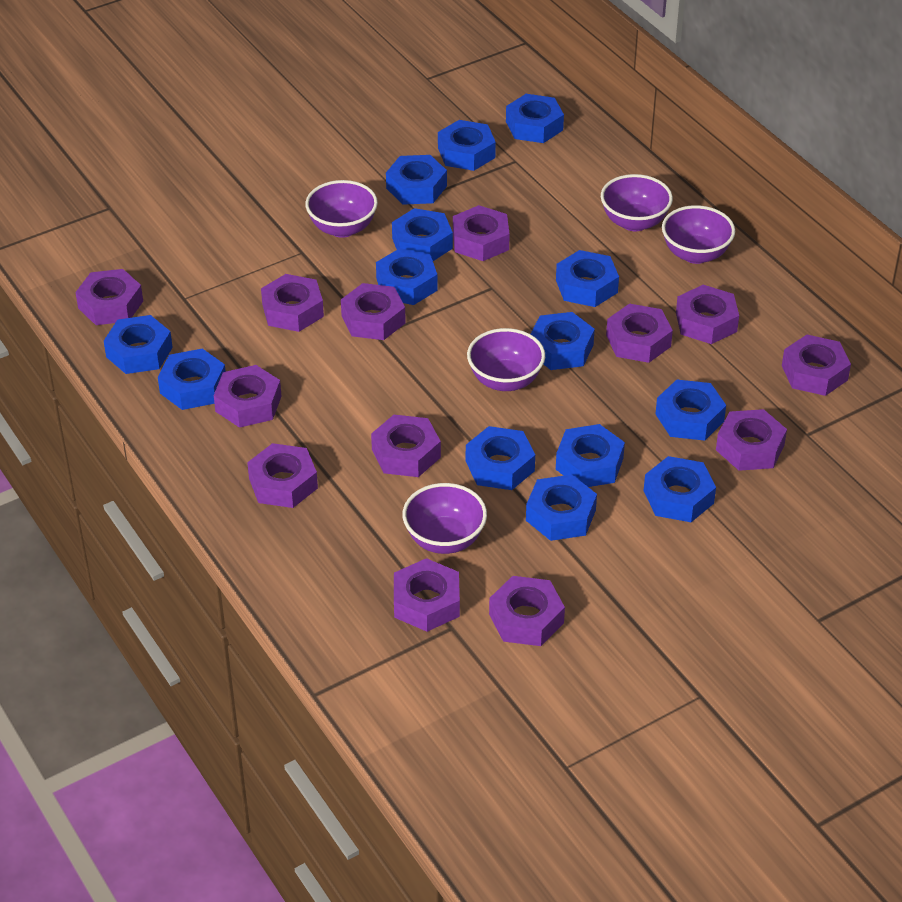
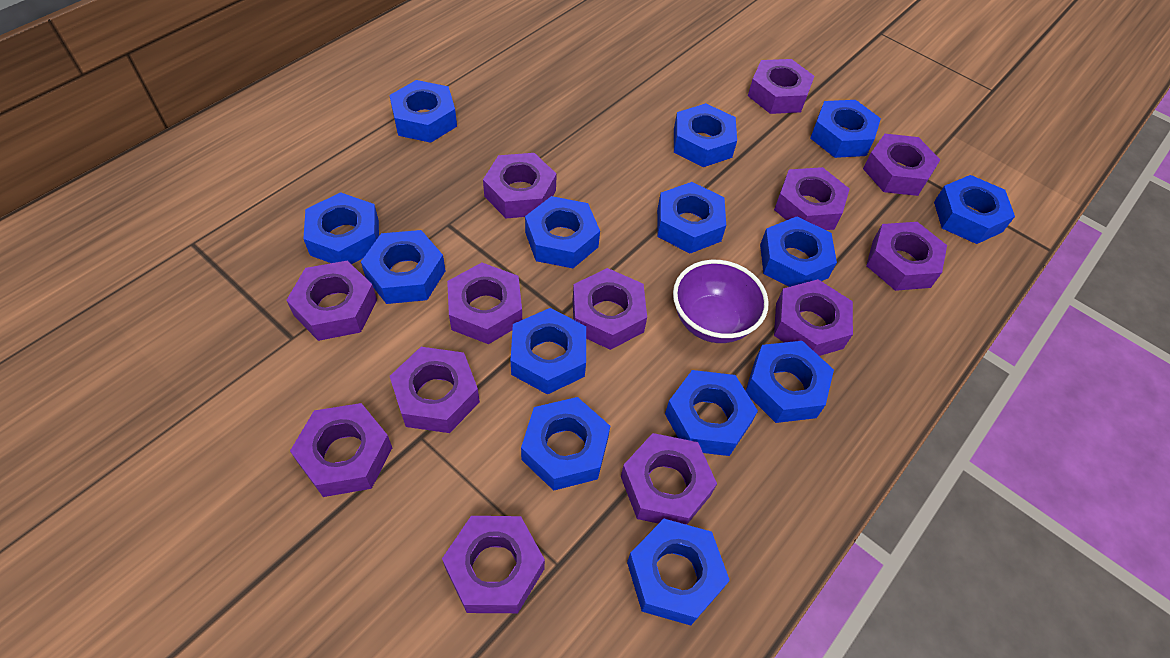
purple bowl: [305,180,378,238] [402,483,487,554] [467,328,545,391] [601,174,673,231] [662,205,735,264] = 5 -> [673,260,769,343] = 1

